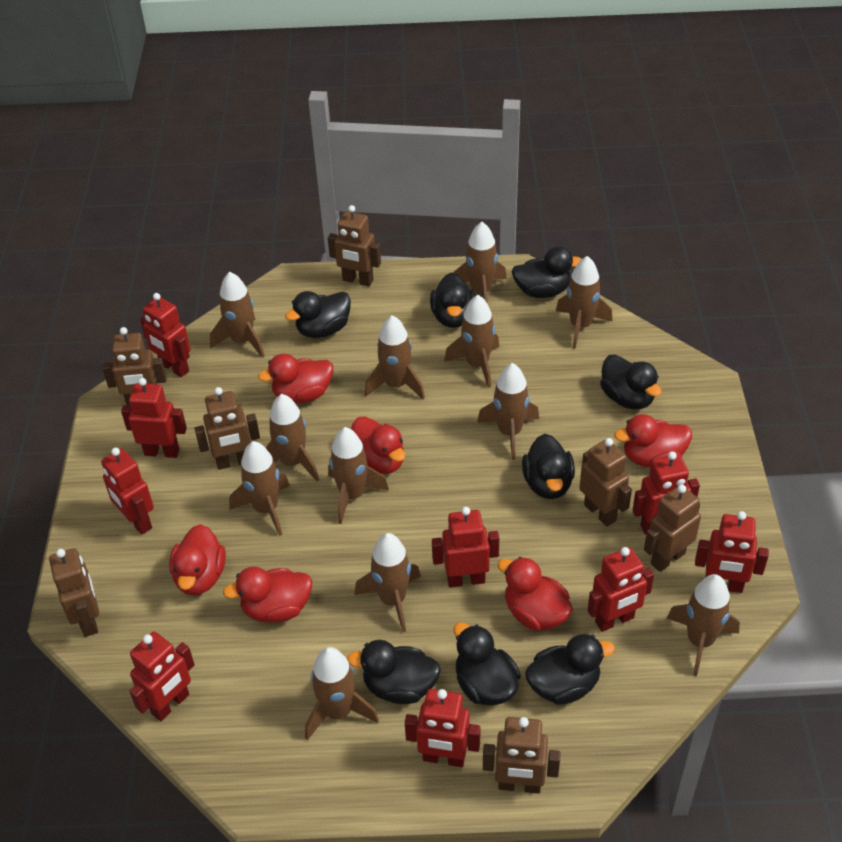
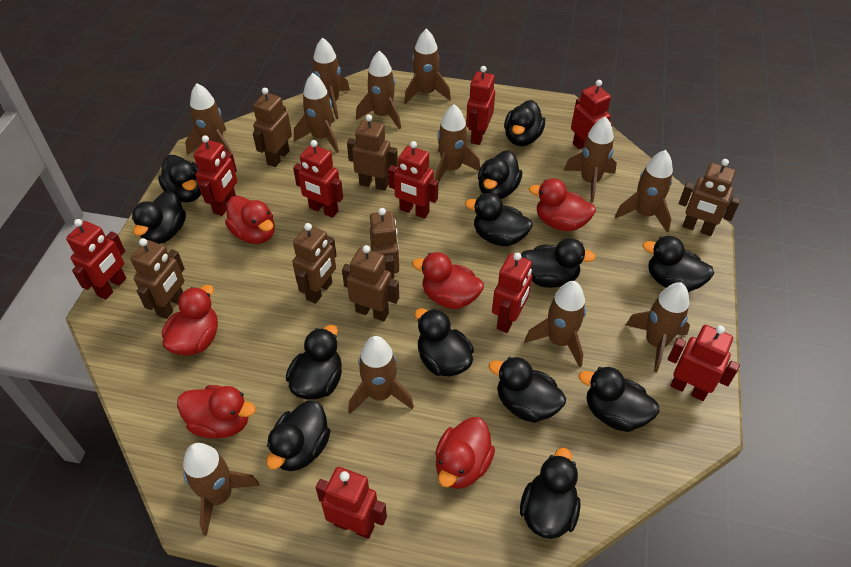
black duck: [285,291,351,338] [347,640,441,704] [430,273,475,328] [454,622,521,706] [511,246,581,298] [522,434,575,499] [525,634,615,705] [600,354,662,409] = 8 -> [132,190,186,244] [158,155,201,202] [266,400,330,471] [286,325,342,400] [415,308,474,376] [465,193,533,246] [478,150,522,199] [488,357,566,423] [504,100,545,146] [520,448,581,539] [521,238,596,288] [579,367,660,432] [642,236,714,292] = 13

